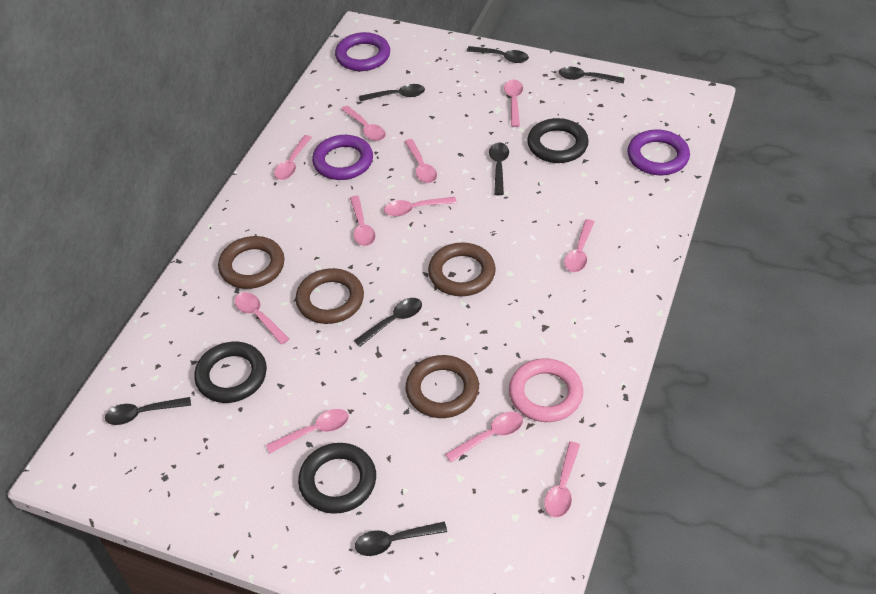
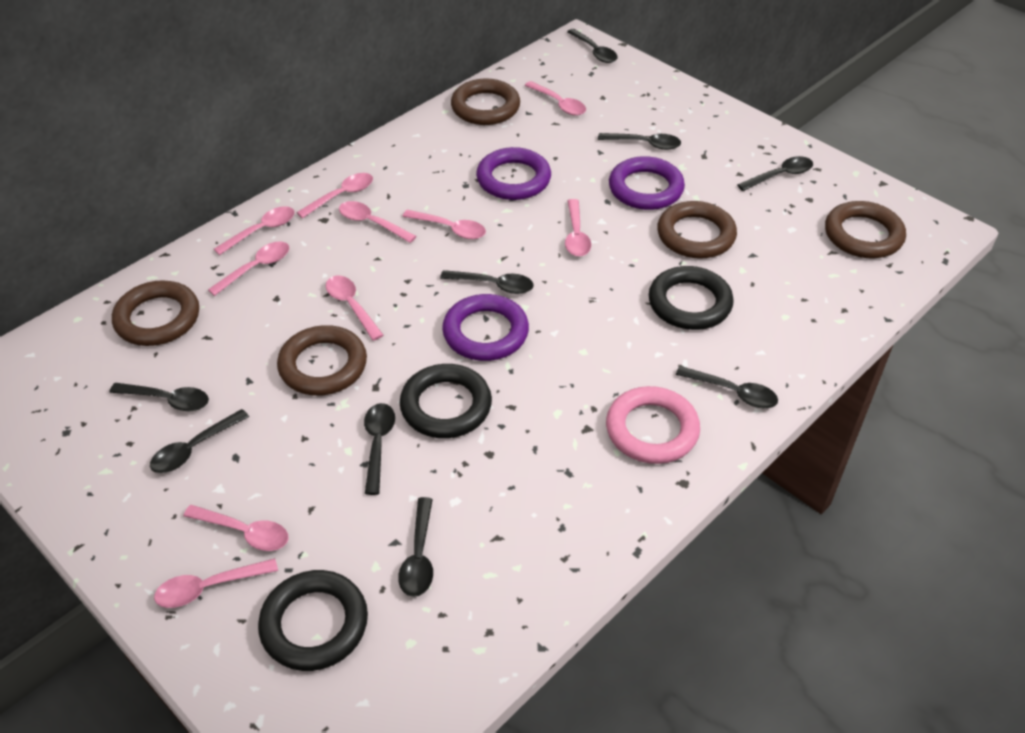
black spoon: [105,397,191,425] [354,298,422,347] [355,522,447,556] [359,84,425,101] [467,46,529,63] [489,142,509,195] [558,67,625,84] = 7 -> [110,383,209,411] [150,409,249,473] [364,403,395,495] [398,497,433,597] [440,270,534,294] [567,29,618,63] [598,133,681,150] [676,366,778,408] [737,156,813,191] = 9
brown ring: [218,236,285,289] [296,268,364,324] [406,355,479,418] [428,242,496,296] = 4 -> [112,280,199,346] [277,325,367,396] [451,79,520,125] [657,201,737,259] [825,201,906,258] = 5
pink spoon: [235,292,289,345] [266,409,349,453] [274,135,312,180] [341,105,386,141] [350,196,376,246] [384,197,457,216] [405,139,437,183] [445,412,523,462] [504,80,523,127] [544,442,580,517] [564,219,594,272] = 11 -> [154,558,278,608] [183,505,289,551] [208,241,289,296] [214,206,295,255] [296,173,373,218] [326,276,384,341] [339,201,416,243] [402,210,486,239] [524,81,586,116] [565,199,591,256] = 10

